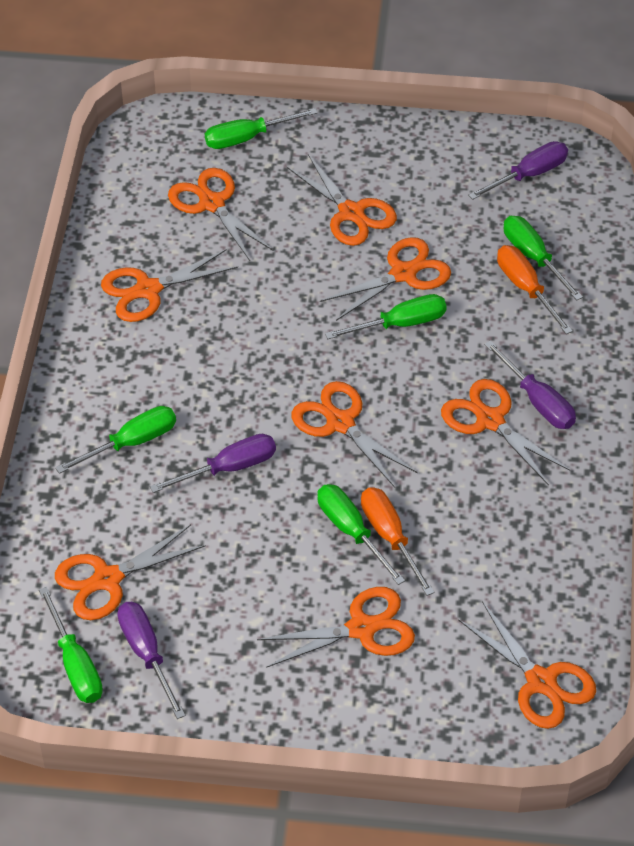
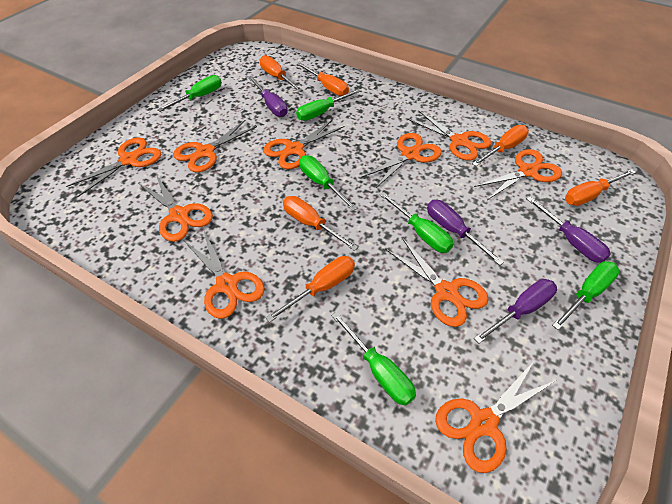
orange scissors: [55,525,206,620] [101,249,238,322] [168,168,274,261] [257,587,415,668] [286,154,397,246] [291,381,418,488] [320,237,451,321] [441,379,570,486] [458,601,596,729] = 9 -> [66,138,161,197] [138,174,213,242] [173,120,257,172] [184,231,265,319] [263,119,345,169] [361,133,442,188] [385,238,489,327] [408,111,491,161] [435,360,557,473] [474,149,562,199] = 10
orange screwdriver: [361,487,435,596] [497,245,573,334] = 2 -> [260,55,303,92] [265,256,355,322] [283,196,358,251] [297,63,349,96] [472,125,529,166] [565,169,636,206] = 6

